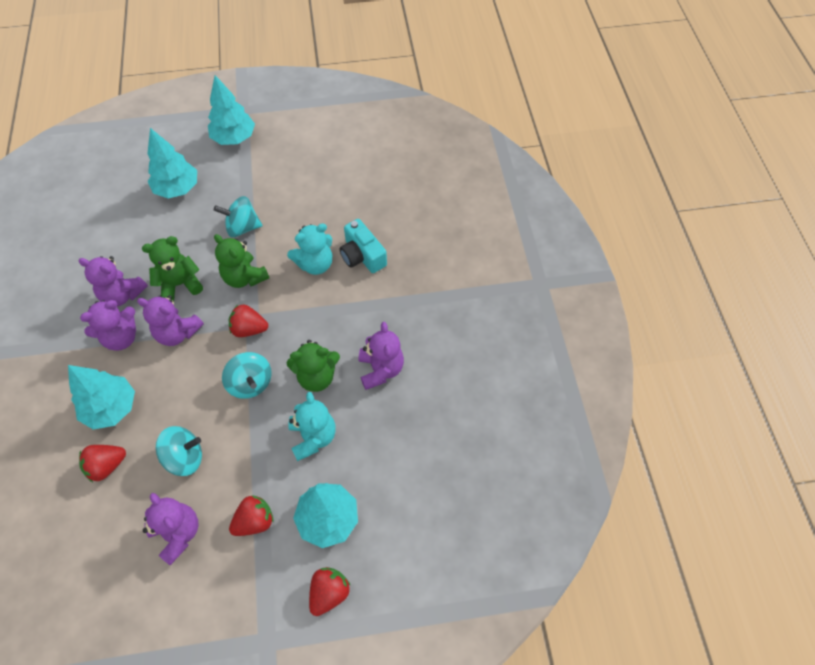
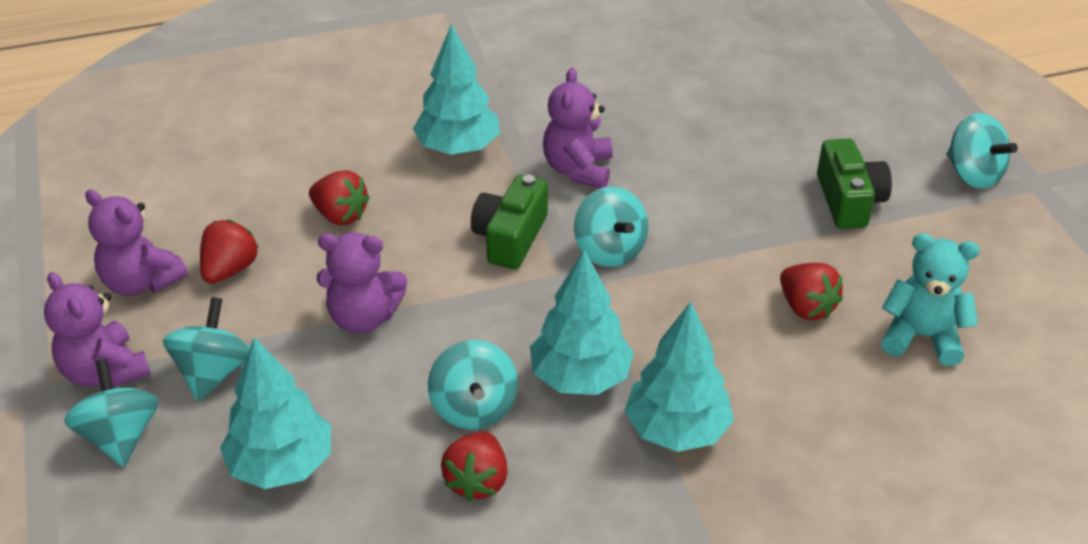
green camera: none = 0 -> [471,175,548,269] [817,139,892,229] = 2
green teddy bear: [142,236,203,302] [214,234,269,288] [286,340,340,392] = 3 -> none = 0
purple teddy bear: [78,256,148,307] [80,300,136,351] [137,295,204,346] [143,493,199,565] [359,322,404,390] = 5 -> [44,272,151,387] [85,189,188,296] [317,232,407,334] [543,68,613,188] = 4
turquoise camera: [339,219,387,273] = 1 -> none = 0
turquoise spinning top: [156,426,202,476] [214,196,263,237] [222,352,272,399] = 3 -> [64,359,159,467] [163,297,250,401] [428,340,518,429] [574,187,648,267] [946,113,1018,189] = 5
turquoise teddy bear: [287,223,333,275] [288,392,336,461] = 2 -> [881,233,980,366] = 1

